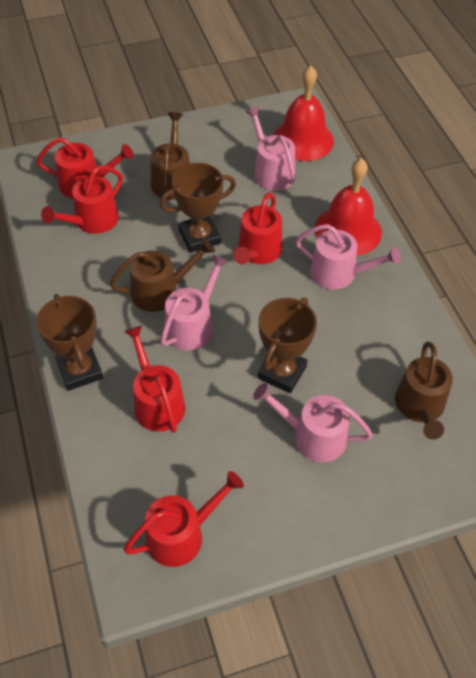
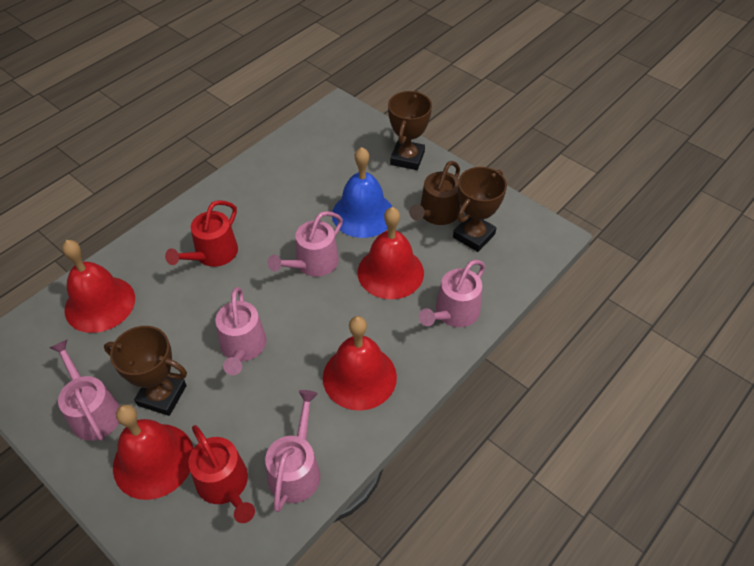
blue bell: none = 0 -> [332,147,392,238] = 1
brown watering can: [110,238,215,312] [151,112,190,200] [395,342,453,440] = 3 -> [409,161,460,225] = 1
pink watering can: [161,255,229,351] [245,106,296,191] [253,383,373,462] [295,224,401,290] = 4 -> [49,340,120,441] [215,287,266,375] [265,390,320,512] [268,211,343,277] [419,260,485,327] = 5
red bell: [273,66,334,161] [315,158,382,256] = 2 -> [62,240,135,333] [113,405,193,500] [323,316,397,411] [358,207,424,299] = 4
red watering can: [36,137,134,199] [41,165,123,234] [124,326,185,433] [124,471,244,567] [234,193,282,264] = 5 -> [165,200,238,267] [188,425,255,523] = 2

